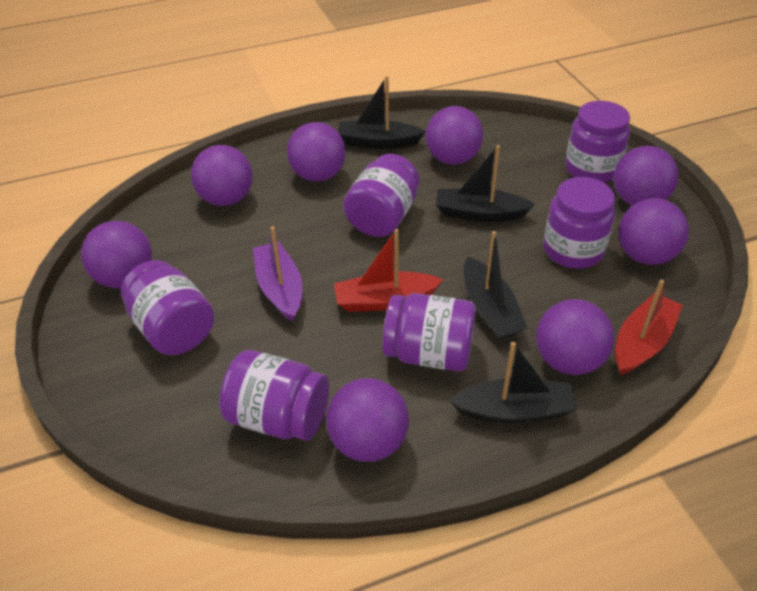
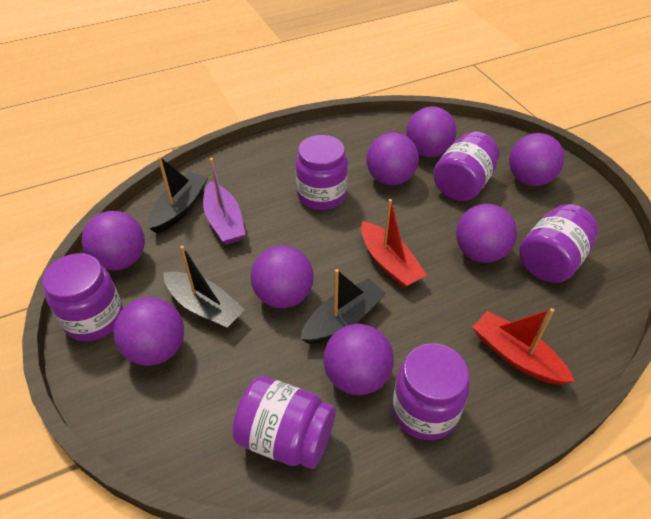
black boat: [338,76,426,149] [436,145,536,222] [449,342,578,423] [464,231,528,340] = 4 -> [148,157,208,234] [163,245,245,329] [300,269,386,344] = 3

